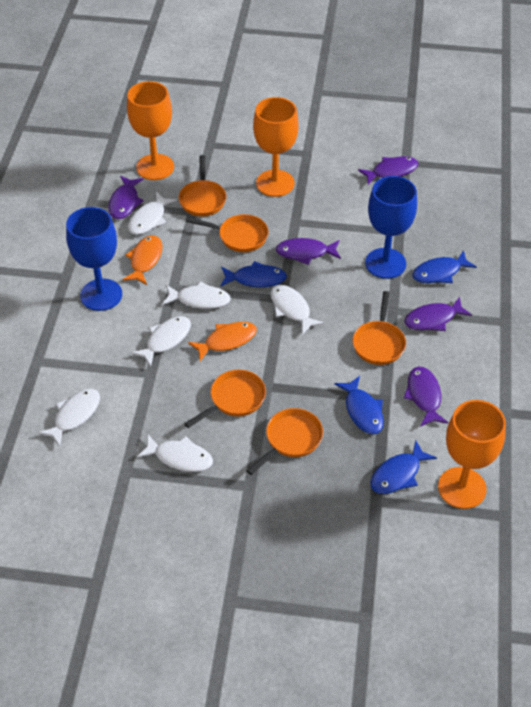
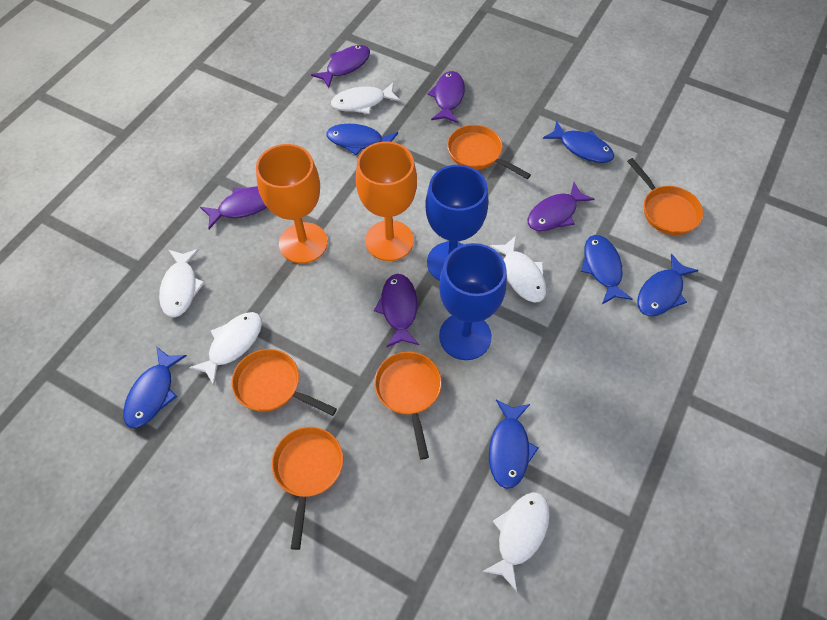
blue fish: [220,261,287,287] [334,376,384,434] [371,440,437,494] [412,250,477,283] = 4 -> [123,346,187,428] [326,124,398,155] [489,399,539,489] [543,121,614,163] [581,235,633,304] [637,254,699,316] = 6
orange fish: [122,235,162,285] [188,322,257,361] = 2 -> none = 0
orange goblet: [127,81,174,180] [253,97,299,197] [438,400,506,509] = 3 -> [256,144,328,263] [356,142,417,261] = 2
white fish: [38,389,100,447] [128,192,177,235] [131,316,191,367] [137,435,213,472] [162,281,231,309] [270,285,324,335] = 6 -> [159,249,205,318] [189,312,262,385] [331,82,401,114] [482,492,550,592] [489,236,546,303] = 5

